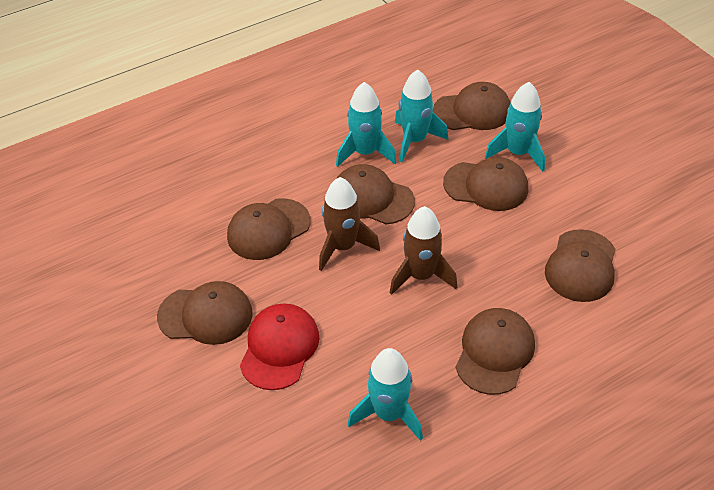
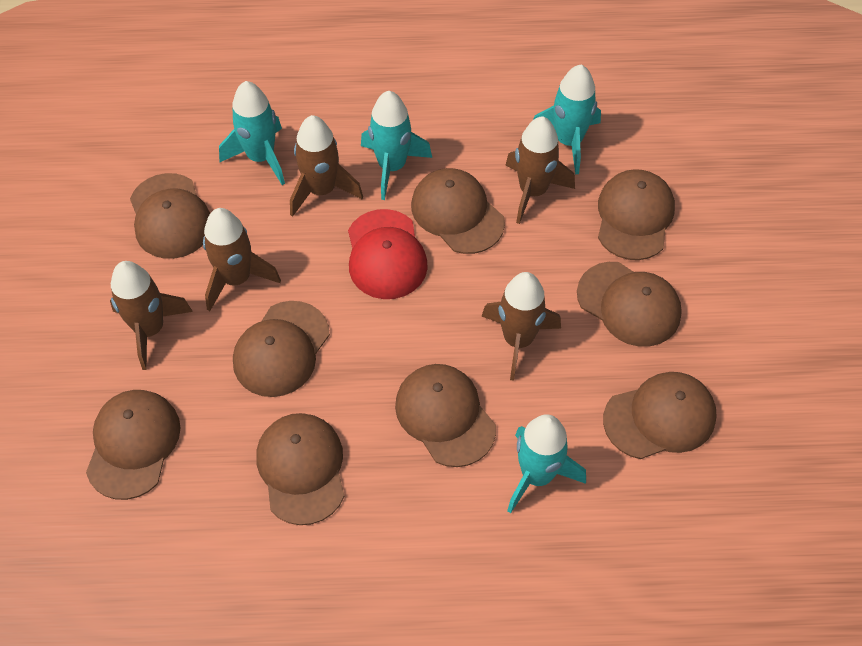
brown cap: [157,281,253,345] [227,198,311,260] [336,164,415,224] [433,82,510,130] [443,157,528,211] [456,308,535,395] [545,229,616,302] = 7 -> [86,390,180,500] [130,173,210,259] [233,301,330,397] [256,413,345,525] [395,364,496,467] [411,168,505,254] [577,262,682,347] [598,169,675,260] [603,372,717,459] = 9
brown rocket: [319,177,380,271] [390,206,457,295] = 2 -> [110,261,193,370] [203,208,281,311] [290,115,363,217] [482,272,561,381] [505,116,575,224] = 5

